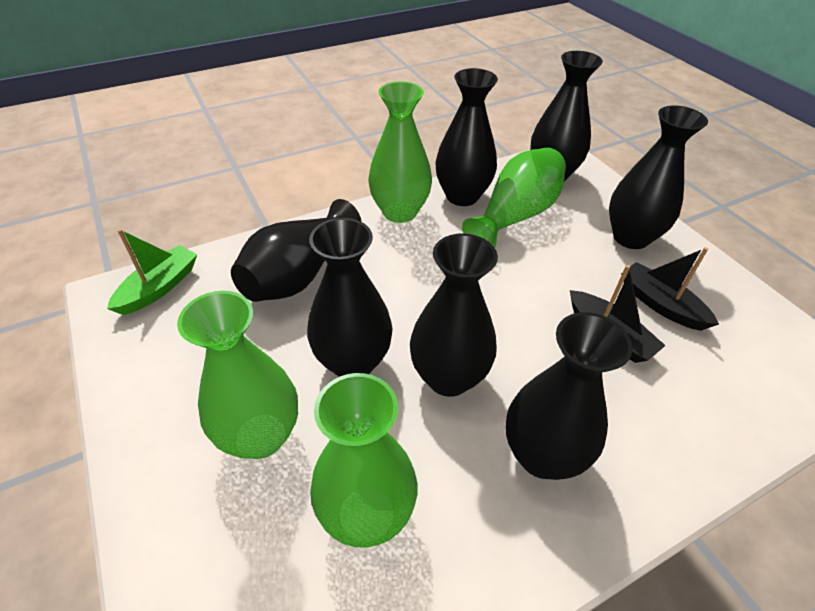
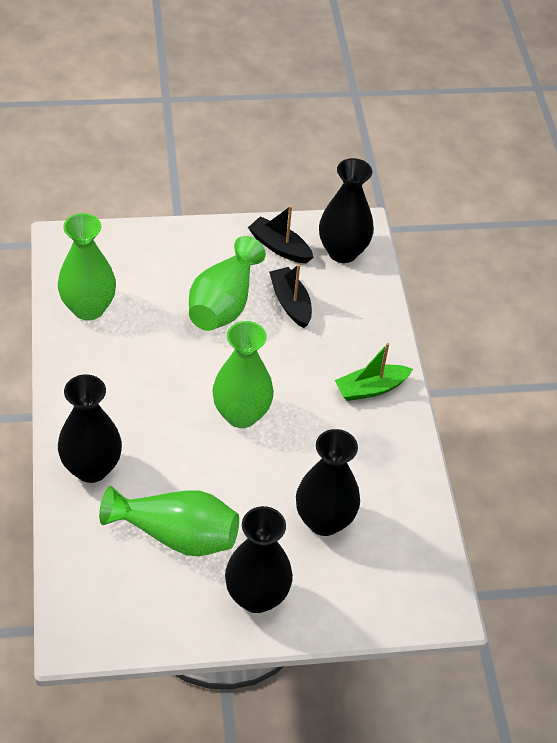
black vase: [231,199,362,302] [307,218,393,377] [410,233,498,397] [435,68,498,206] [506,312,633,480] [530,51,603,181] [609,105,708,249] = 7 -> [58,374,122,483] [225,506,293,613] [296,429,360,536] [319,158,374,263] = 4

